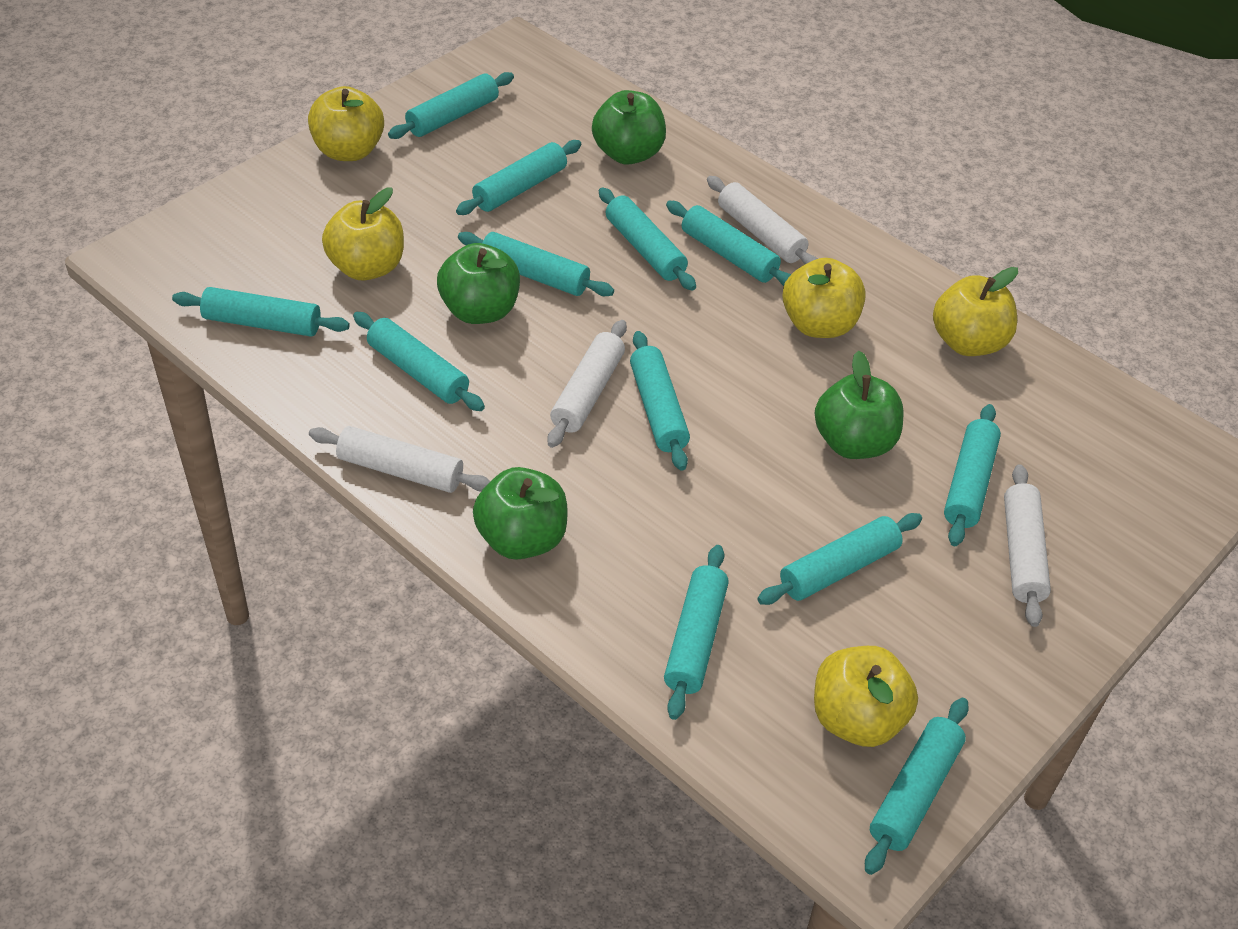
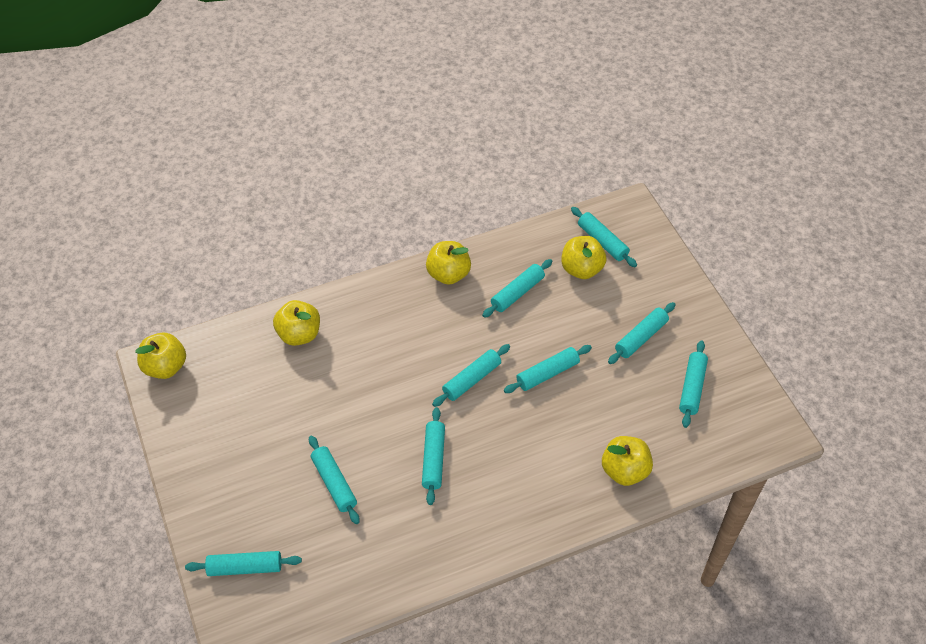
green apple: [437,243,520,324] [473,467,567,559] [592,90,666,165] [815,350,904,459] = 4 -> none = 0
turquoise rolling pin: [172,287,350,337] [353,312,485,411] [388,72,514,139] [456,140,581,215] [458,232,614,296] [599,187,696,291] [630,331,690,471] [664,545,729,720] [666,201,791,286] [757,513,922,605] [865,698,969,875] [944,404,1001,546] = 12 -> [185,551,302,576] [309,435,360,524] [422,407,445,505] [432,344,510,407] [482,259,552,318] [504,345,592,393] [571,207,637,267] [608,302,676,364] [679,340,708,428] = 9
white rolling pin: [309,426,491,493] [547,320,627,448] [707,176,818,264] [1004,464,1051,627] = 4 -> none = 0

